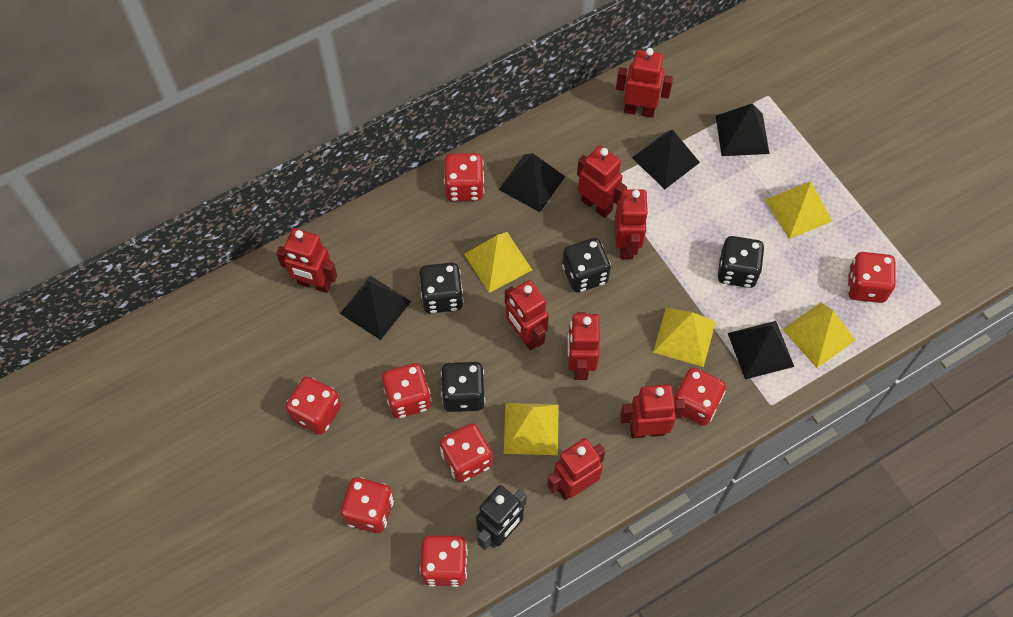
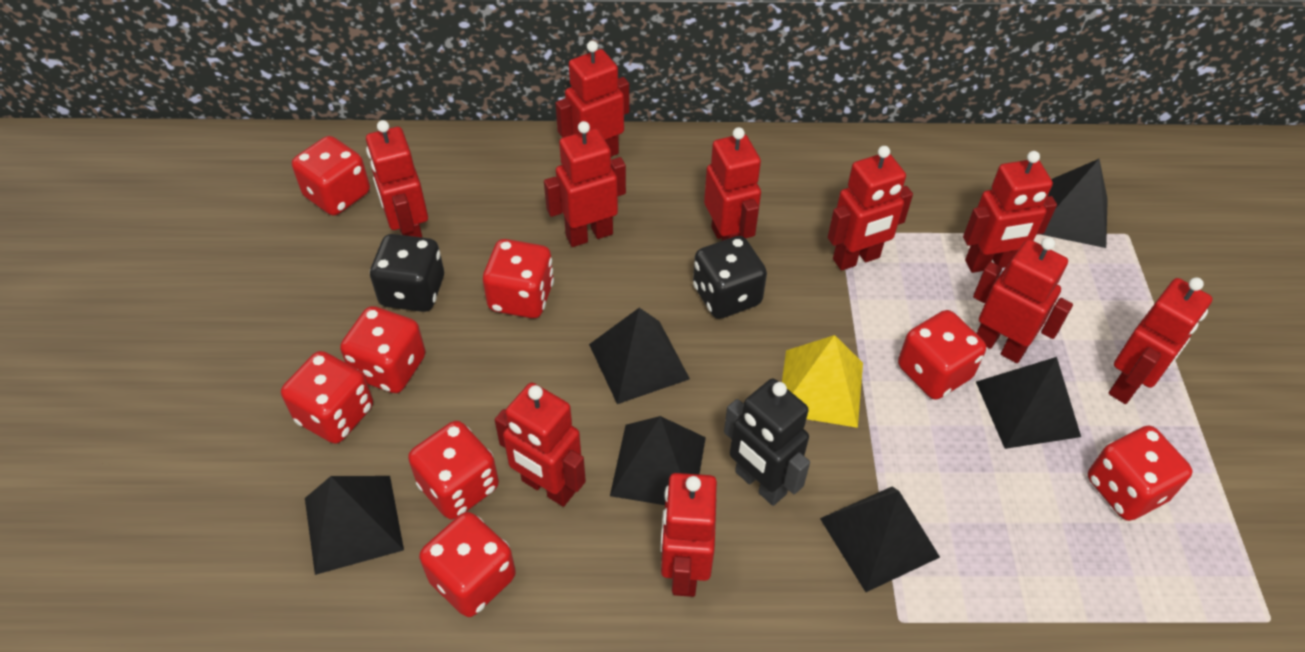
black dice: [419,262,463,313] [441,362,485,412] [562,238,611,292] [718,236,765,288] = 4 -> [370,234,444,312] [693,236,767,319] = 2
black pyramid: [340,276,411,340] [498,153,565,212] [632,130,700,189] [716,104,770,156] [728,321,794,379] = 5 -> [305,476,404,575] [589,308,690,404] [610,416,706,505] [820,487,940,592] [976,357,1081,449] [1040,159,1108,248] = 6
red robot: [276,228,337,293] [505,280,549,350] [547,438,605,500] [568,312,600,380] [577,146,627,218] [615,189,649,259] [616,48,673,118] [620,384,685,438] = 8 -> [366,120,428,238] [495,383,586,507] [544,121,626,247] [555,41,629,157] [660,473,717,597] [704,127,761,241] [828,146,913,271] [963,151,1057,273] [973,237,1073,363] [1109,277,1213,404] = 10
yellow pyramid: [464,232,532,293] [504,403,559,455] [653,308,716,367] [765,182,832,239] [782,303,856,368] = 5 -> [782,335,863,428] = 1

